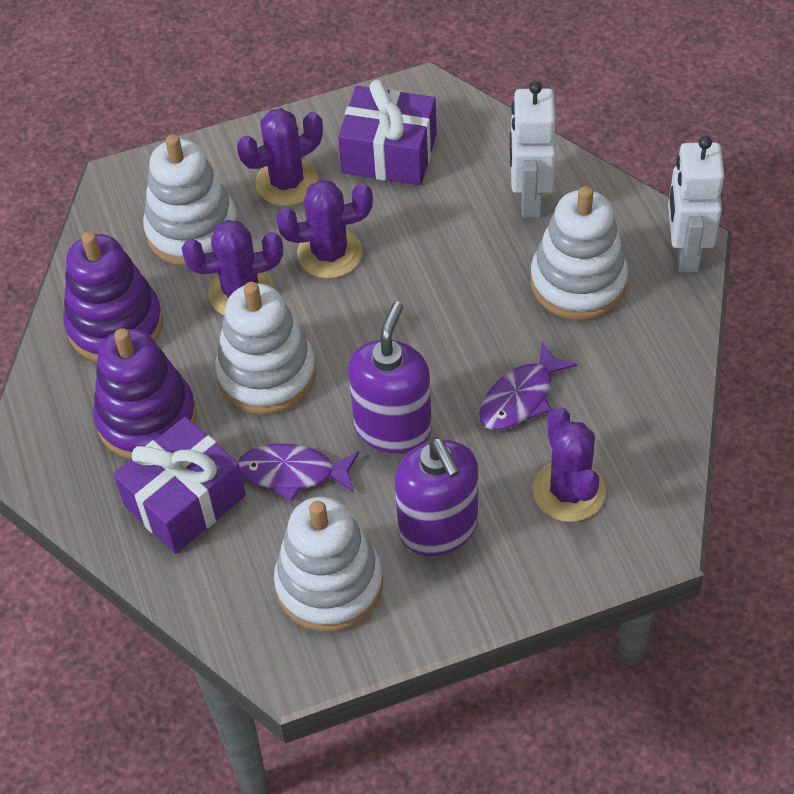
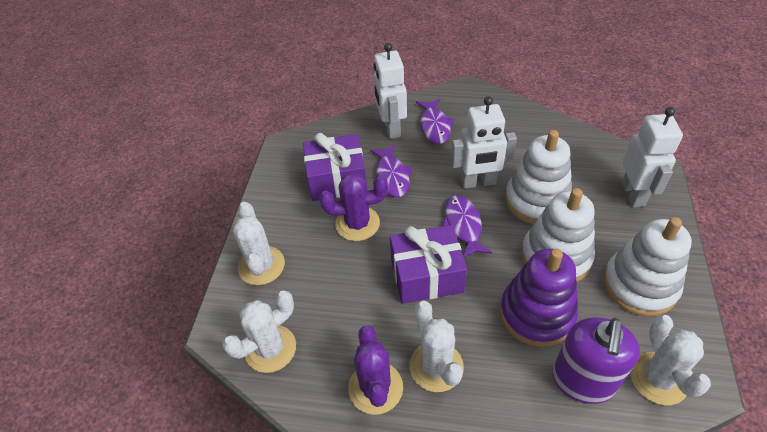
purple cactus: [182,220,283,315] [237,108,323,206] [276,180,373,279] [533,407,606,522] = 4 -> [319,172,388,241] [348,325,403,415] = 2
purple fish: [238,444,359,502] [479,342,577,430] = 2 -> [370,145,413,197] [416,99,455,144] [443,195,492,258] = 3
purple soap dispenser: [348,302,432,453] [395,437,478,556] = 2 -> [552,318,640,404] = 1
purple stacking toy: [63,231,163,362] [93,328,197,459] = 2 -> [500,249,578,347] = 1
white cactus: none = 0 -> [223,290,296,373] [233,202,285,285] [410,301,464,392] [630,315,711,405] = 4
white robot: [510,81,556,218] [668,136,724,273] = 2 -> [374,43,407,139] [451,96,517,189] [622,107,683,207] = 3
white stacking toy: [143,134,238,266] [215,282,316,415] [274,497,383,632] [530,186,628,320] = 4 -> [505,130,572,224] [521,188,595,282] [603,217,692,316] = 3

